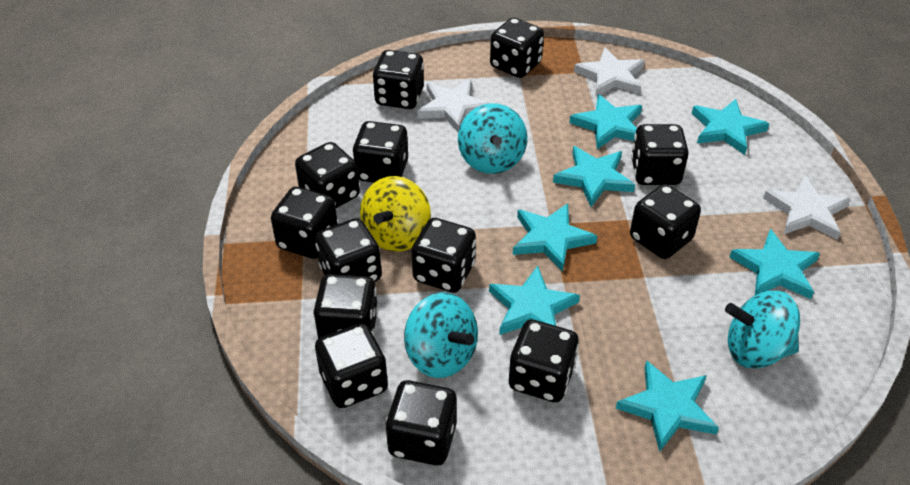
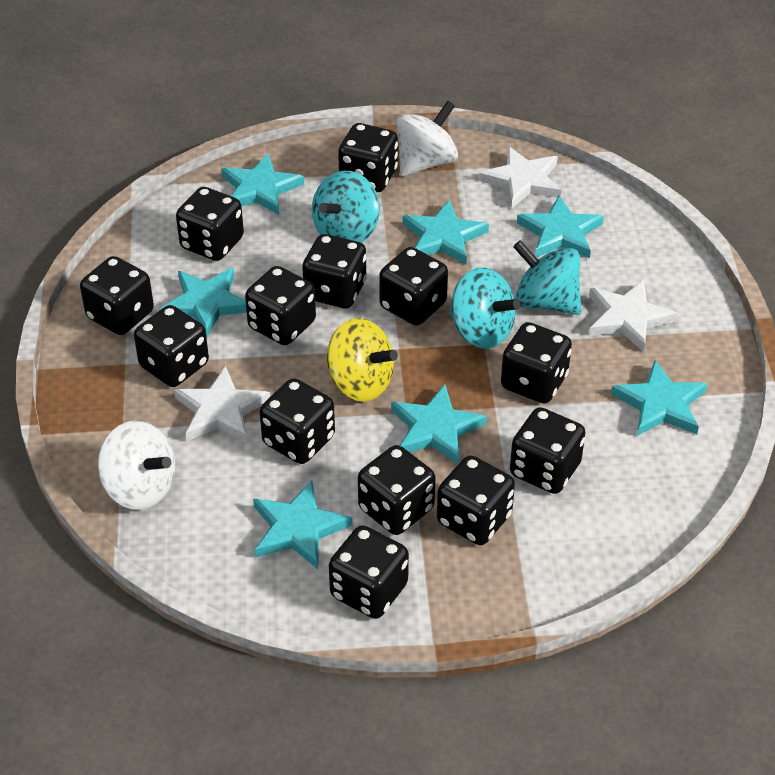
white spinning top: none = 0 -> [98,421,175,510] [396,101,458,177] = 2

